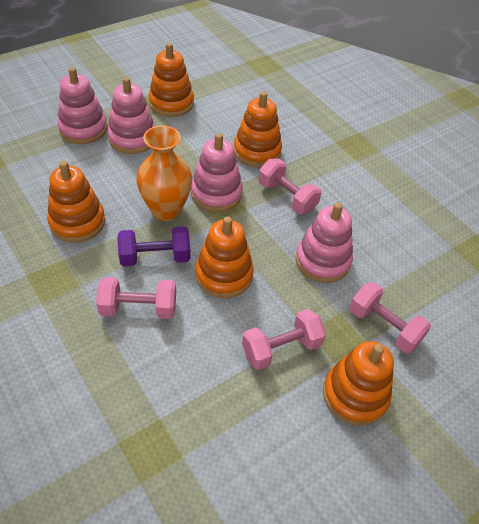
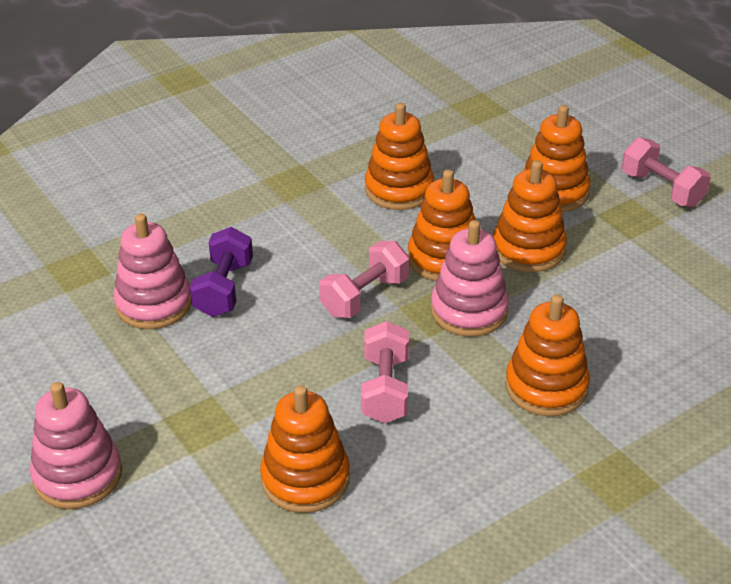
orange stacking toy: [47,161,105,243] [149,43,194,117] [195,216,254,298] [234,91,282,167] [323,341,394,426] = 5 -> [260,385,350,513] [365,103,434,210] [408,170,476,281] [493,160,567,272] [505,294,590,416] [523,105,591,212] = 6
orange vase: [136,125,192,221] = 1 -> none = 0
pink dumbbell: [96,277,176,319] [242,309,326,370] [258,159,321,214] [350,282,431,353] = 4 -> [319,241,410,318] [361,321,409,423] [622,137,711,207] = 3
pink stacking toy: [57,67,107,144] [108,77,155,154] [191,133,243,212] [295,203,353,283] = 4 -> [30,382,122,509] [113,214,192,329] [430,220,509,337] = 3

